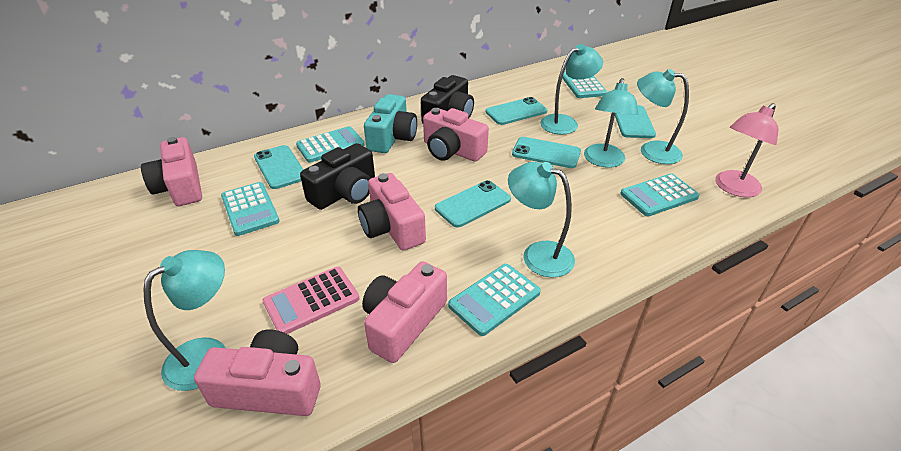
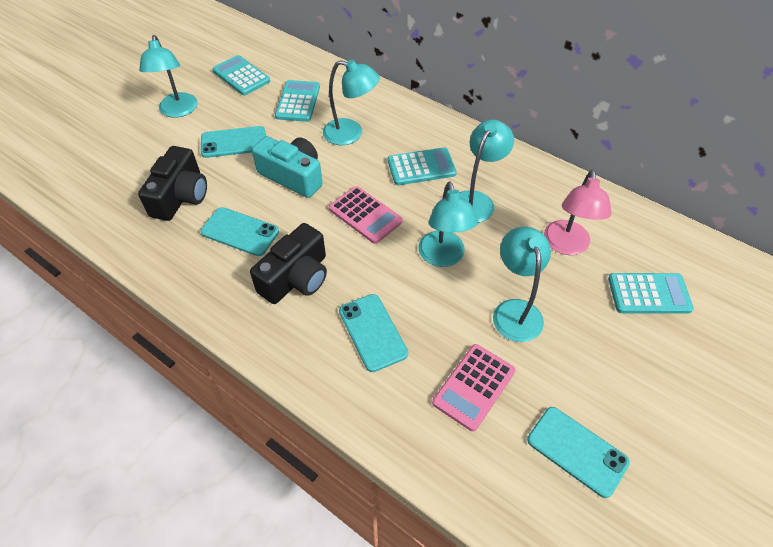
pink calculator: [262,267,360,334] = 1 -> [329,186,403,244] [432,344,516,431] = 2
pink camera: [141,137,202,206] [194,329,321,416] [358,173,426,251] [362,261,447,363] [423,108,489,162] = 5 -> none = 0
turquoise calculator: [221,182,280,236] [296,126,364,163] [448,264,541,336] [562,72,607,98] [620,174,700,216] = 5 -> [212,55,270,95] [275,80,320,122] [388,147,457,185] [608,273,694,314] = 4
turquoise phone: [254,145,304,189] [435,180,511,227] [486,97,547,125] [512,137,581,168] [615,105,656,138] = 5 -> [200,207,279,256] [201,126,266,158] [339,294,408,372] [527,407,630,498] = 4

